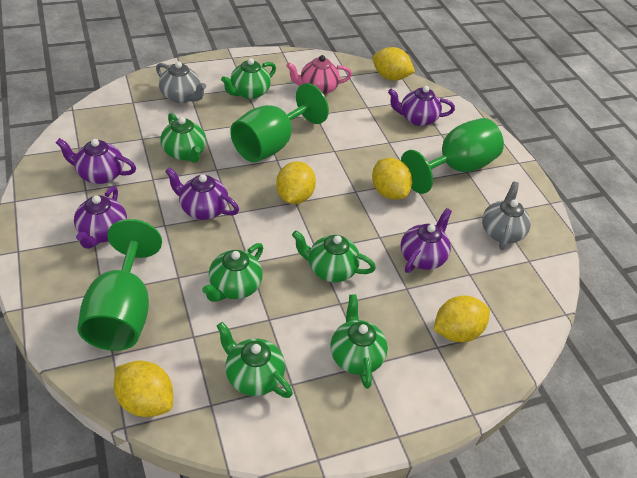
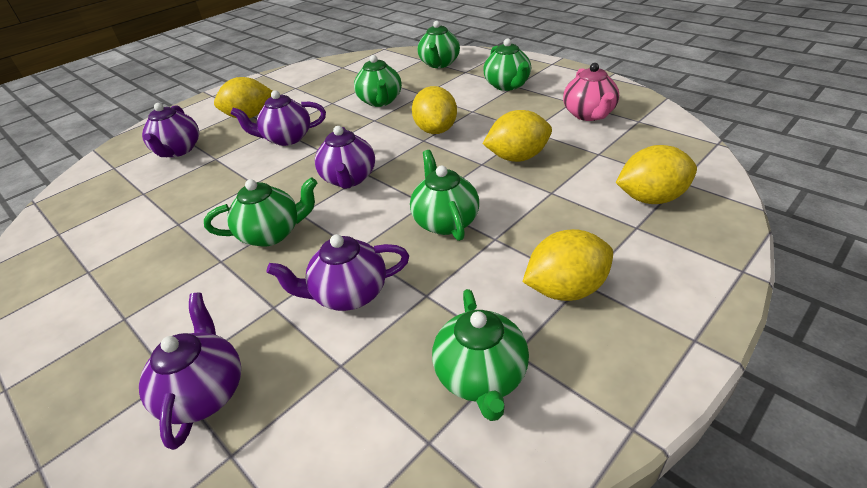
green goblet: [77,219,162,351] [230,83,329,162] [401,118,504,194] = 3 -> none = 0
grey teapot: [156,61,206,103] [482,182,531,250] = 2 -> none = 0

